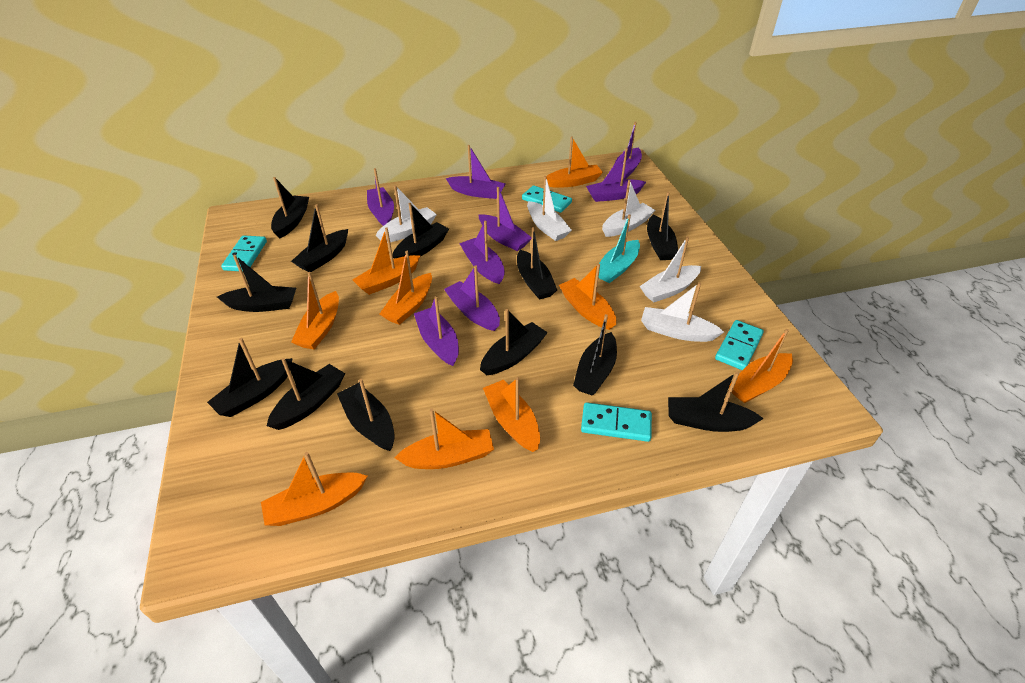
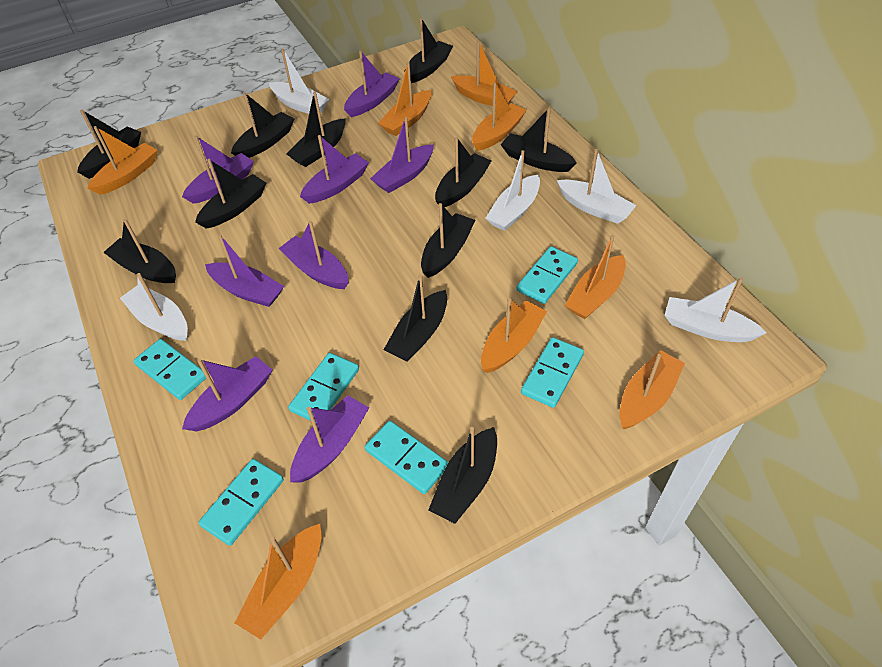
black boat: [207,338,293,417] [217,255,296,312] [267,358,345,430] [271,177,309,238] [291,204,348,272] [337,379,395,451] [393,203,449,259] [480,309,548,375] [517,227,557,300] [573,314,617,395] [647,192,678,260] [668,372,764,432] = 12 -> [77,110,141,179] [103,219,176,283] [195,159,266,229] [231,92,294,158] [287,91,346,167] [384,275,447,362] [405,18,453,83] [421,203,476,278] [428,427,497,524] [435,137,491,207] [501,107,577,172] = 11
orange boat: [261,452,368,526] [291,272,339,350] [352,228,421,295] [380,251,432,325] [395,409,494,469] [483,377,540,452] [547,137,603,188] [559,264,616,330] [729,329,793,403] = 9 -> [88,126,157,195] [235,524,321,640] [378,62,431,136] [451,41,518,106] [472,82,527,151] [481,298,547,373] [565,235,626,319] [619,350,685,429] = 8
turquoise boat: [599,214,640,283] = 1 -> none = 0
turquoise domino: [221,235,267,271] [522,185,572,213] [581,402,652,442] [715,320,764,370] = 4 -> [133,339,206,400] [198,459,284,546] [288,353,359,421] [365,421,449,494] [516,246,578,304] [521,337,584,408] = 6

